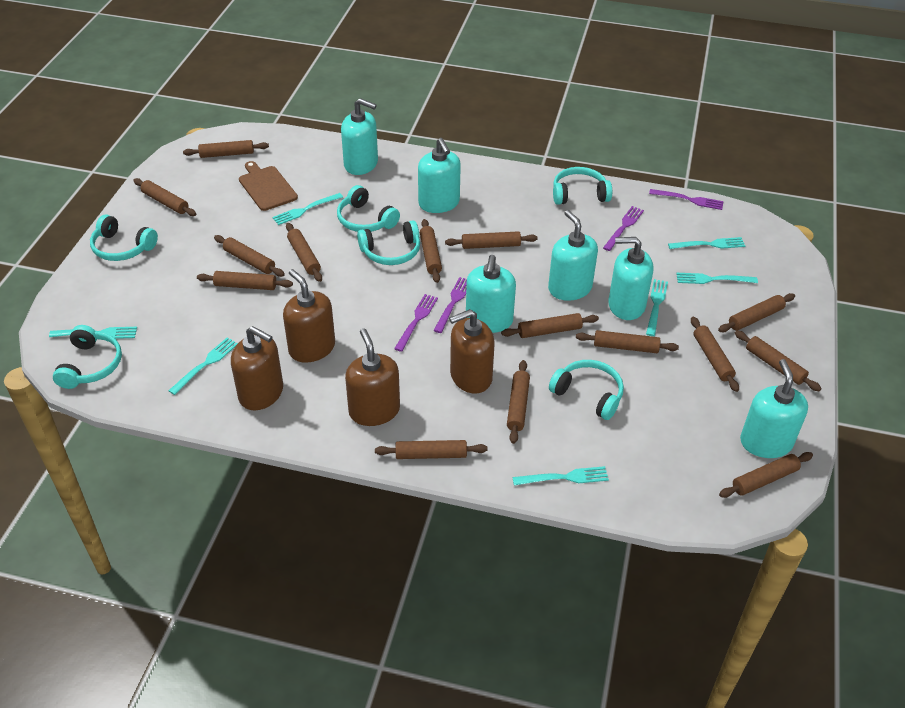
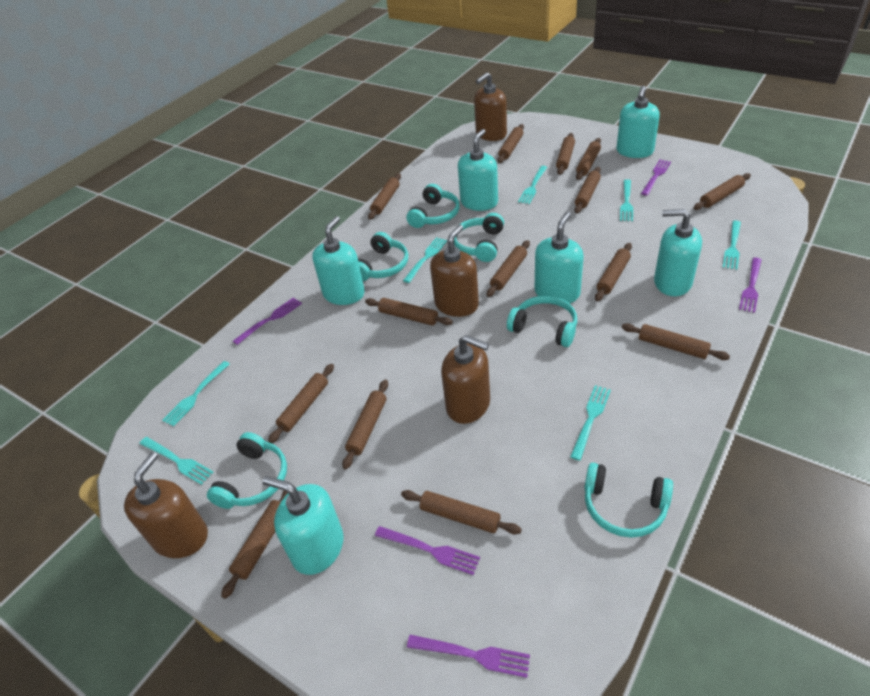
brown cutting board: [239,161,298,211] = 1 -> none = 0
brown rolling pin: [133,178,196,216] [183,140,269,158] [197,271,293,290] [214,235,285,277] [286,223,322,282] [375,440,488,459] [420,219,442,283] [445,231,538,249] [501,313,599,338] [507,360,530,444] [576,330,679,353] [691,317,739,392] [718,293,795,332] [719,452,813,498] [735,330,822,391] = 15 -> [221,490,288,599] [268,364,334,443] [342,380,388,469] [365,298,453,326] [368,173,401,220] [401,490,522,534] [487,240,530,297] [497,124,524,163] [556,133,575,175] [574,167,601,213] [576,138,601,180] [595,243,632,301] [622,323,730,360] [693,173,751,210] = 14
purple fork: [394,294,438,352] [433,277,467,333] [603,206,644,251] [649,189,724,210] = 4 -> [233,297,302,345] [375,526,480,575] [407,635,530,678] [641,159,671,196] [739,258,761,313] = 5

